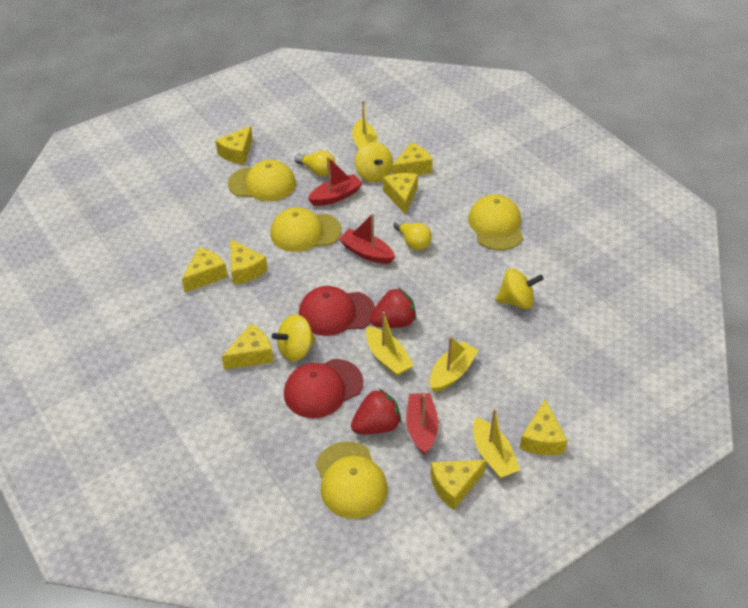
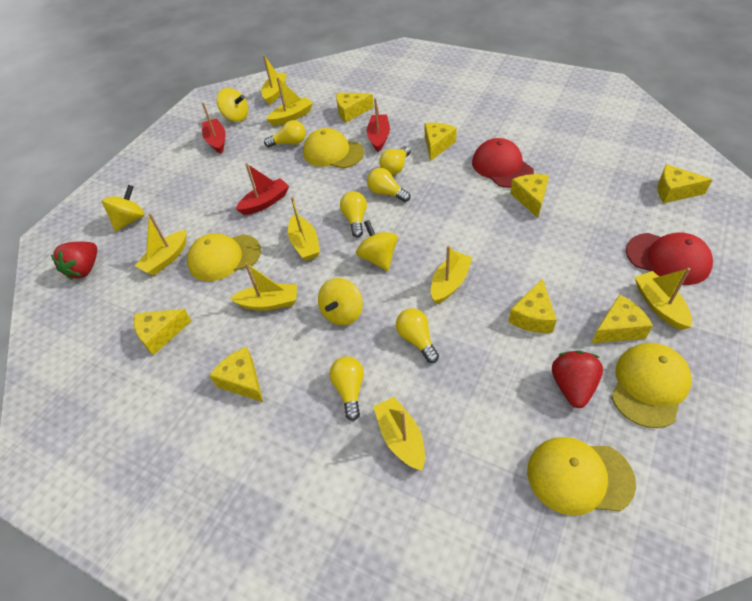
yellow boat: [352,100,378,149] [366,311,414,377] [429,336,479,392] [473,409,520,478] = 4 -> [135,213,186,275] [230,263,297,311] [262,55,287,105] [267,77,313,126] [288,197,320,261] [373,397,425,471] [431,245,473,304] [635,268,692,330] = 8
yellow light bulb: [295,151,335,176] [394,219,432,250] = 2 -> [264,120,306,147] [330,356,364,421] [340,191,367,237] [367,168,411,202] [379,146,411,175] [396,308,439,363] = 6
yellow spinning top: [272,314,316,362] [355,142,393,182] [495,268,543,309] = 3 -> [102,185,144,232] [217,88,248,122] [318,278,363,326] [356,220,398,271] = 4

